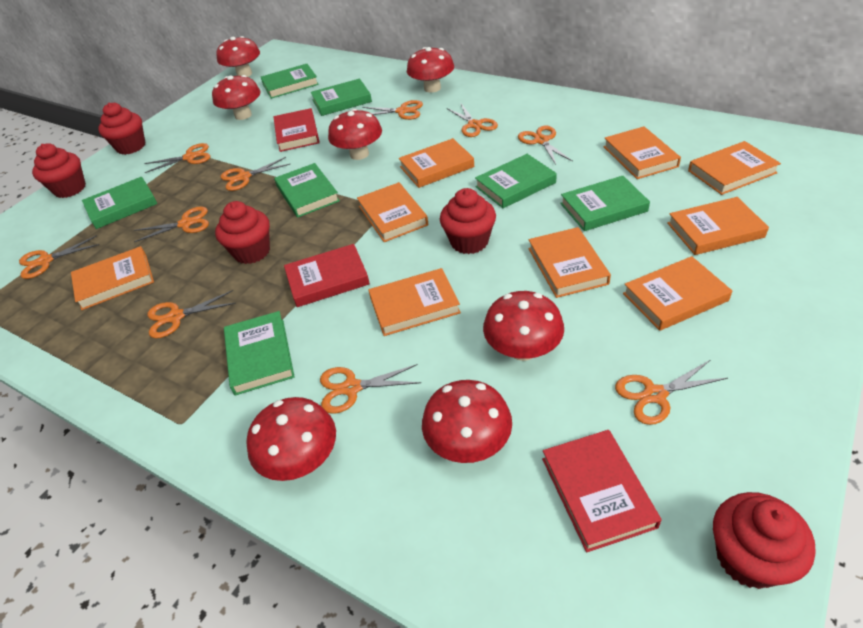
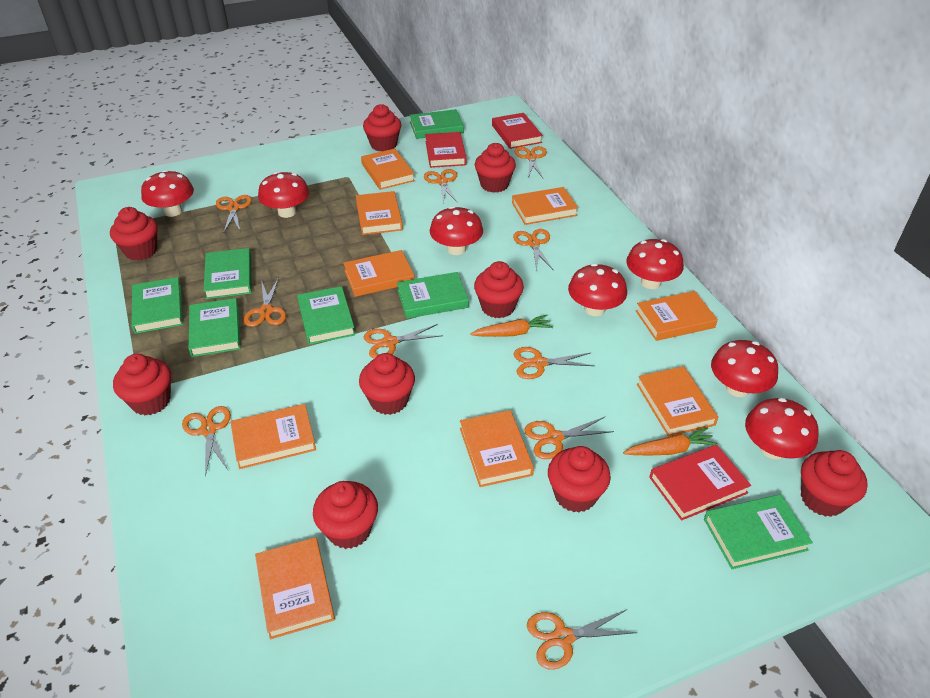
orange carrot: none = 0 -> [470,315,553,337] [623,427,717,455] = 2
red cupcake: [32,143,86,198] [98,102,145,155] [215,201,270,264] [440,188,496,254] [713,492,816,589] = 5 -> [110,207,158,261] [113,354,171,415] [313,481,378,549] [359,353,415,415] [363,104,401,151] [474,261,524,318] [475,143,516,193] [548,446,611,512] [801,450,868,517] = 9

